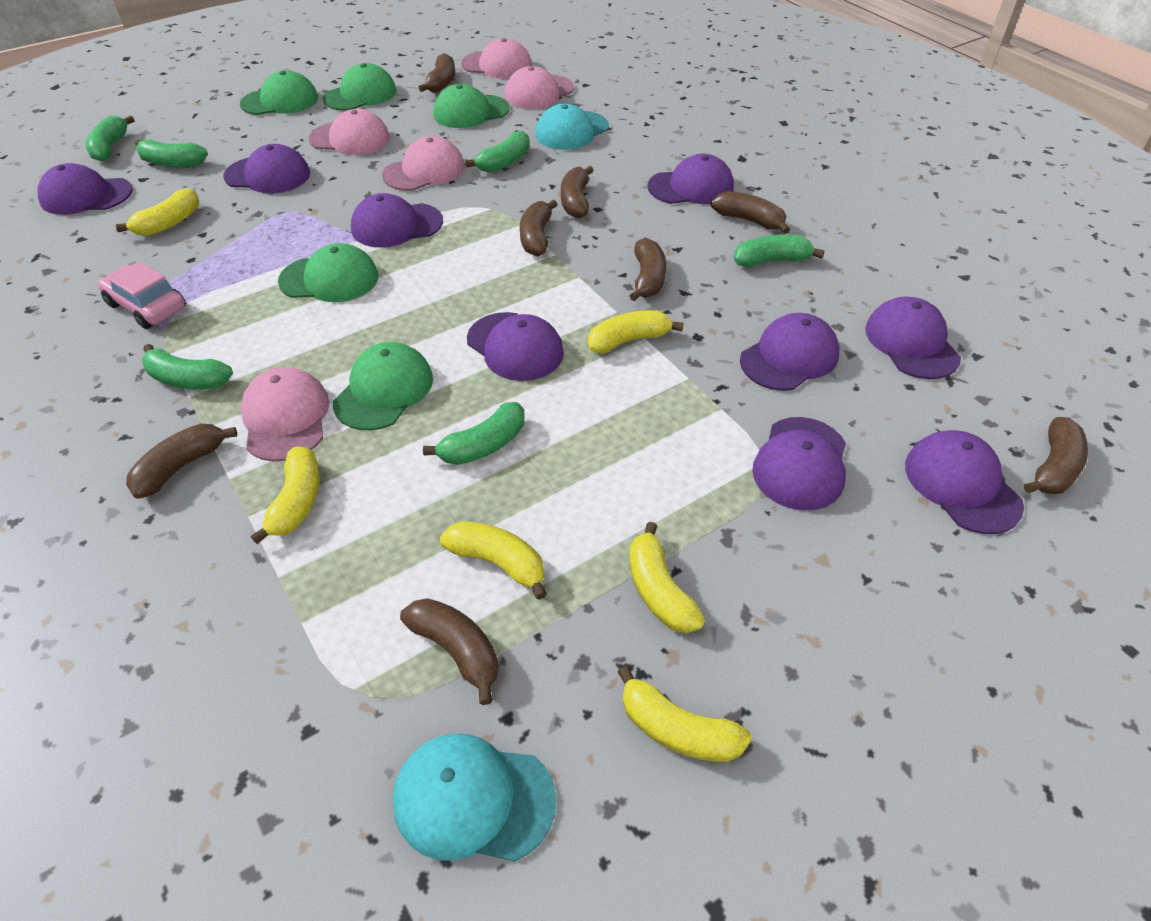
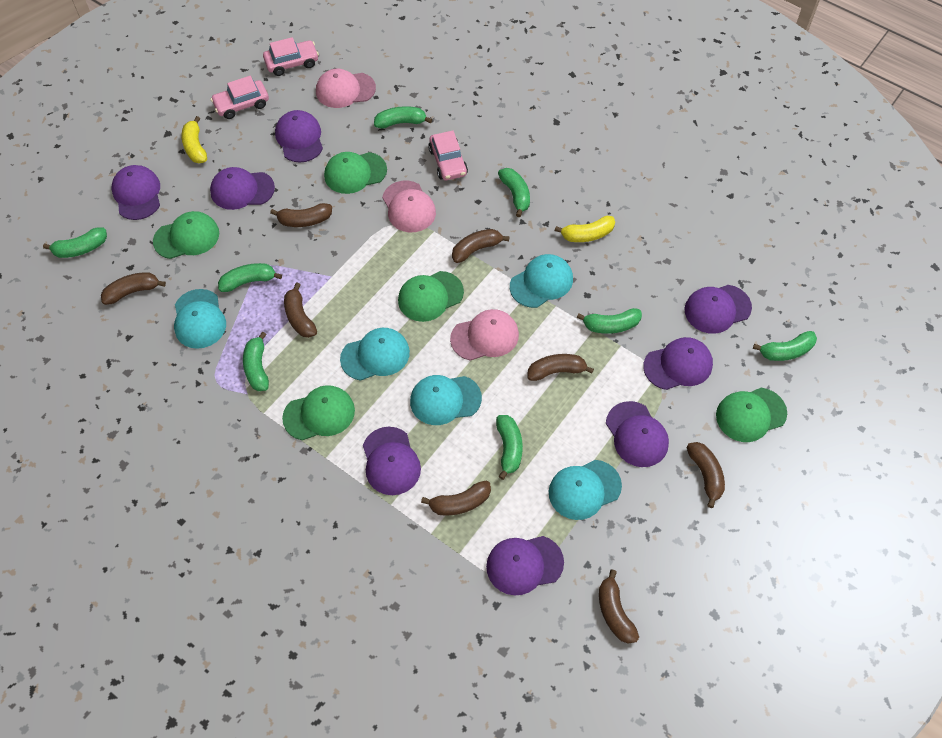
green banana: [86,115,135,162] [135,139,208,167] [142,344,233,389] [423,402,525,465] [466,131,529,172] [734,235,825,267] = 6 -> [43,227,107,258] [218,263,282,292] [243,331,269,391] [374,106,432,129] [496,415,523,480] [498,168,530,217] [577,308,642,334] [753,331,817,361] = 8
pink cap: [241,367,329,462] [309,109,390,155] [382,136,465,191] [461,38,532,79] [504,66,574,109] = 5 -> [316,69,376,108] [382,181,436,232] [450,309,519,361] = 3
pink car: [98,261,186,329] = 1 -> [211,76,269,119] [263,37,319,76] [428,130,468,180] = 3
purple cap: [38,163,133,215] [223,144,310,193] [351,193,443,248] [467,312,564,381] [648,154,734,204] [740,313,839,391] [752,417,846,510] [865,297,961,379] [905,430,1024,534] = 9 -> [112,165,160,220] [210,167,275,210] [275,110,323,163] [363,427,421,495] [486,536,564,595] [606,401,669,467] [643,337,713,390] [684,285,752,334] = 8
turquoise cap: [393,734,556,862] [535,104,609,150] = 2 -> [174,289,226,349] [340,328,410,381] [410,375,482,425] [510,254,573,308] [549,460,622,520] = 5
yellow banana: [116,188,199,236] [251,446,320,544] [440,521,547,600] [588,310,683,354] [618,666,752,762] [630,522,705,633] = 6 -> [181,116,207,163] [555,216,615,242] = 2

